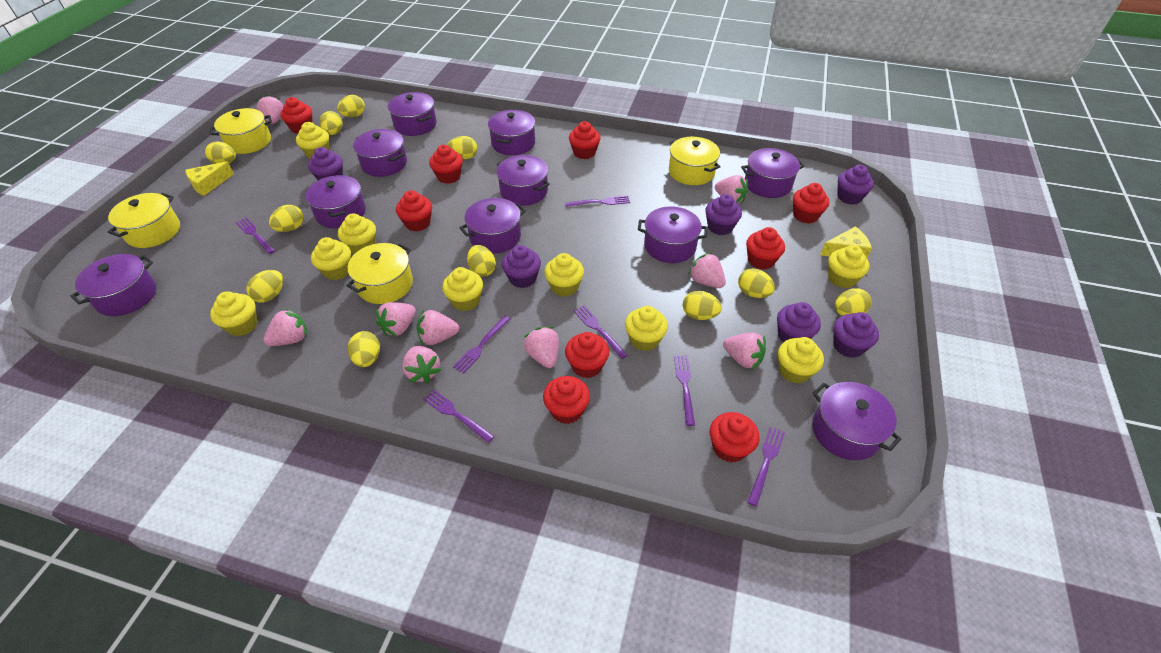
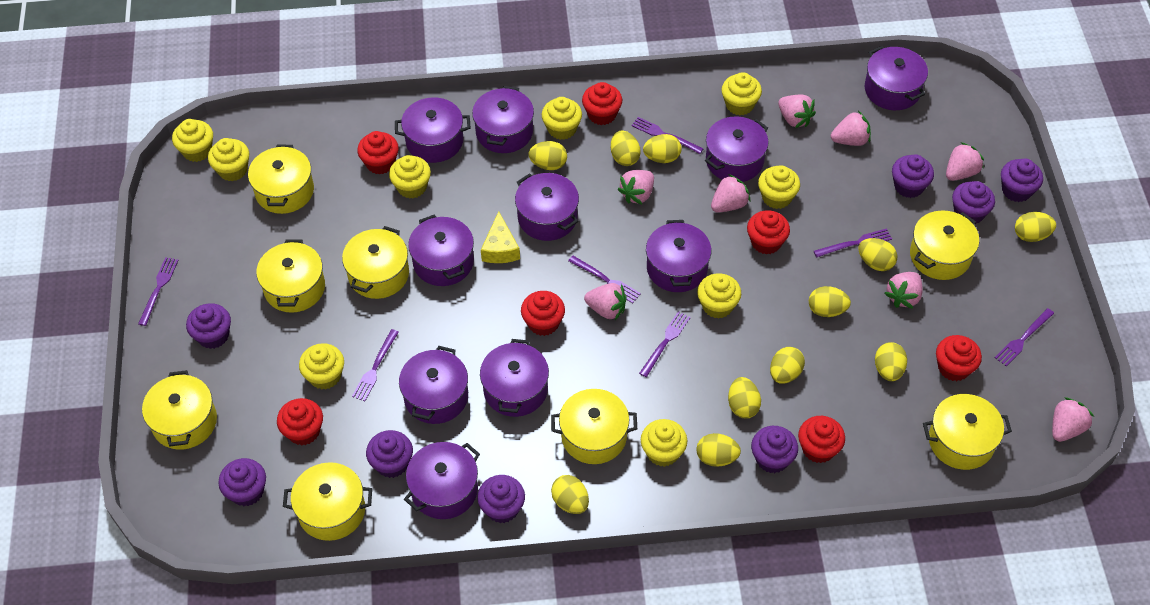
pink strawberry: [257,95,283,124] [263,308,307,346] [376,302,416,337] [402,346,441,383] [417,310,459,345] [524,327,559,368] [688,253,726,288] [715,175,748,204] [723,332,766,370] = 9 -> [584,283,627,320] [618,170,654,204] [711,174,750,213] [778,95,816,128] [831,111,871,146] [884,272,923,309] [946,142,984,181] [1052,397,1094,442] = 8
purple cupcake: [308,147,343,180] [502,245,541,288] [705,194,742,235] [777,302,821,342] [833,312,879,358] [837,165,874,205] = 6 -> [186,303,231,349] [218,458,266,506] [366,430,413,478] [477,475,525,523] [751,426,798,473] [892,154,934,198] [952,181,995,224] [1001,159,1043,202] = 8
red cupcake: [280,97,313,134] [396,190,432,232] [429,145,463,184] [543,376,590,424] [565,332,609,378] [569,121,600,159] [710,412,759,463] [746,227,785,270] [793,183,829,224] = 9 -> [277,398,323,446] [357,131,399,174] [521,291,565,336] [582,82,622,125] [747,210,790,254] [798,416,845,463] [936,335,982,381] = 7
yellow cheese: [185,161,234,196] [820,226,872,258] = 2 -> [481,211,520,263] = 1
yellow pot: [108,193,180,248] [210,108,272,154] [346,243,413,304] [669,137,721,185] = 4 -> [142,370,217,450] [248,145,314,214] [256,239,325,313] [283,462,372,541] [342,226,409,299] [551,389,637,464] [910,210,979,280] [923,394,1012,470] = 8

